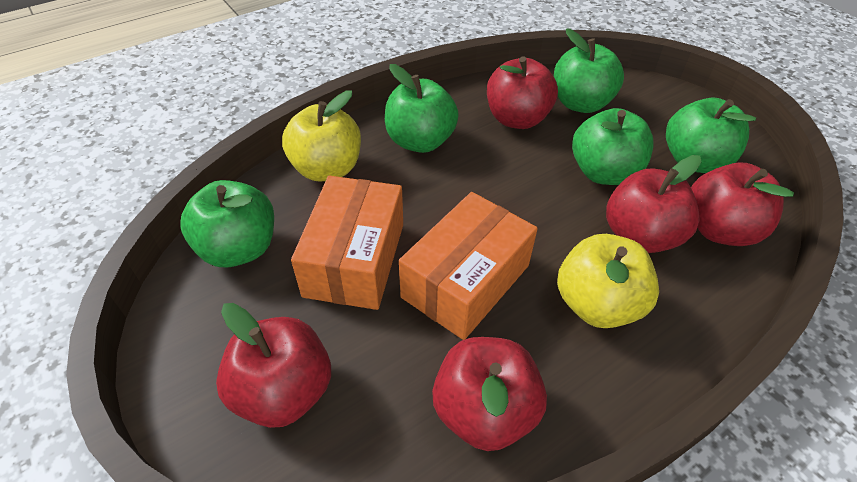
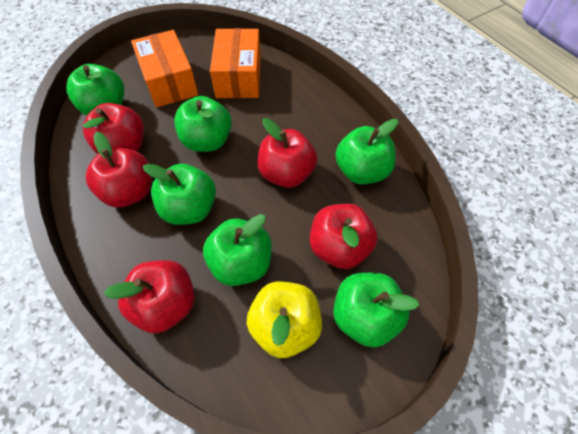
green apple: [181,180,274,267] [385,64,459,153] [554,28,624,113] [572,108,654,185] [666,98,756,173] = 5 -> [66,64,124,116] [143,164,216,225] [174,96,232,152] [203,214,272,286] [333,273,419,348] [336,119,398,184] = 6
yellow apple: [282,90,361,182] [557,234,659,328] = 2 -> [247,282,322,358] = 1

